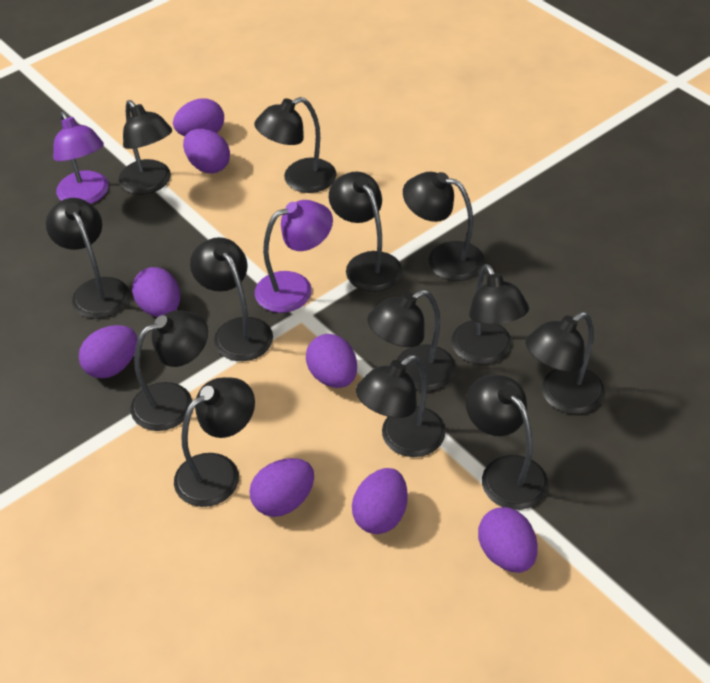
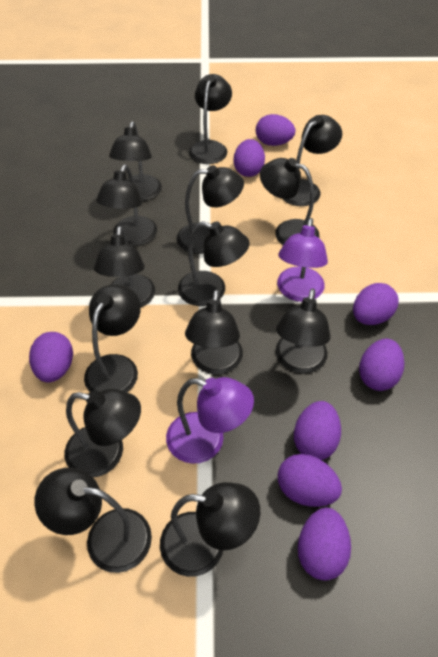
black lamp: [46,198,129,319] [119,100,172,194] [131,310,208,431] [174,377,255,507] [190,237,273,361] [254,97,336,193] [329,172,402,292] [356,355,446,457] [367,290,456,391] [403,172,485,281] [452,264,529,364] [466,374,548,510] [526,312,605,414] = 13 -> [34,468,152,573] [65,389,141,477] [84,284,141,392] [94,226,155,308] [96,164,157,246] [109,121,162,201] [160,482,260,577] [177,165,244,254] [178,221,250,306] [185,289,243,374] [189,74,232,164] [260,158,319,245] [275,289,331,374] [283,115,342,206] = 14

